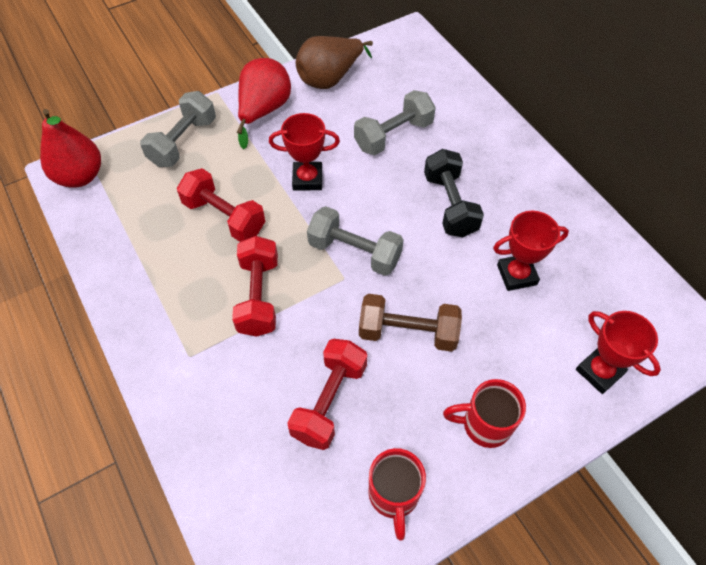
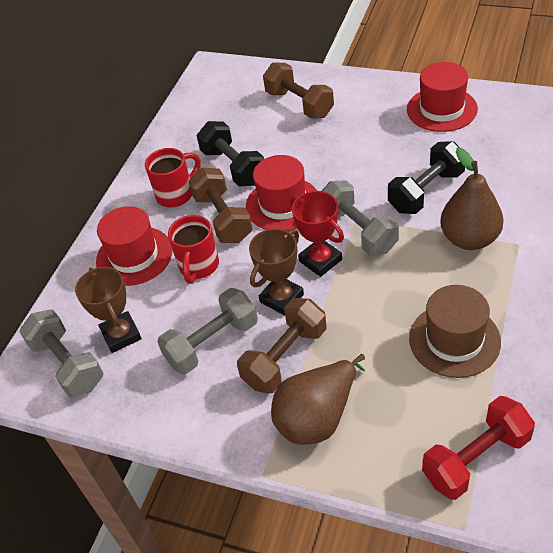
black dumbbell: [424,149,484,237] = 1 -> [197,121,264,186] [388,141,465,214] = 2
brown dumbbell: [359,294,462,352] = 1 -> [188,167,253,243] [237,298,327,394] [263,62,334,119] = 3
brown hat: none = 0 -> [409,285,501,378] = 1
brown pear: [296,36,373,89] = 1 -> [271,354,365,445] [440,147,504,250] = 2
brown trophy: none = 0 -> [75,267,142,353] [249,229,304,316] = 2
red dumbbell: [177,168,265,242] [232,236,278,337] [287,339,367,450] = 3 -> [422,396,535,500] = 1
red hat: none = 0 -> [96,206,172,286] [246,155,317,231] [407,62,478,132] = 3
red pear: [40,109,101,188] [237,58,291,149] = 2 -> none = 0
red trophy: [269,113,340,191] [493,211,569,291] [576,311,661,394] = 3 -> [290,191,344,277] = 1

